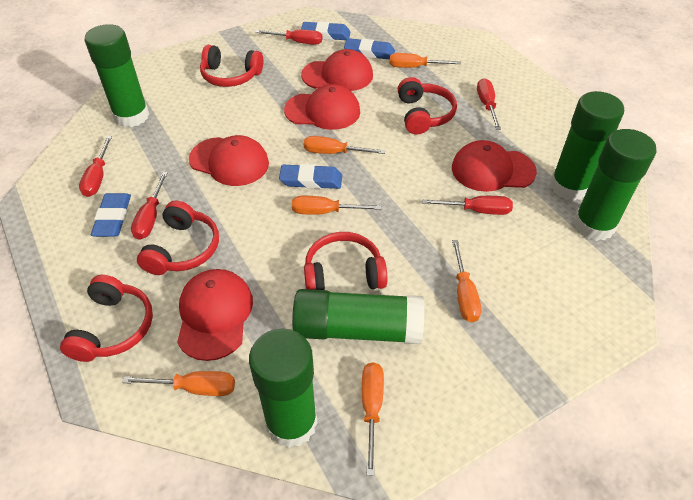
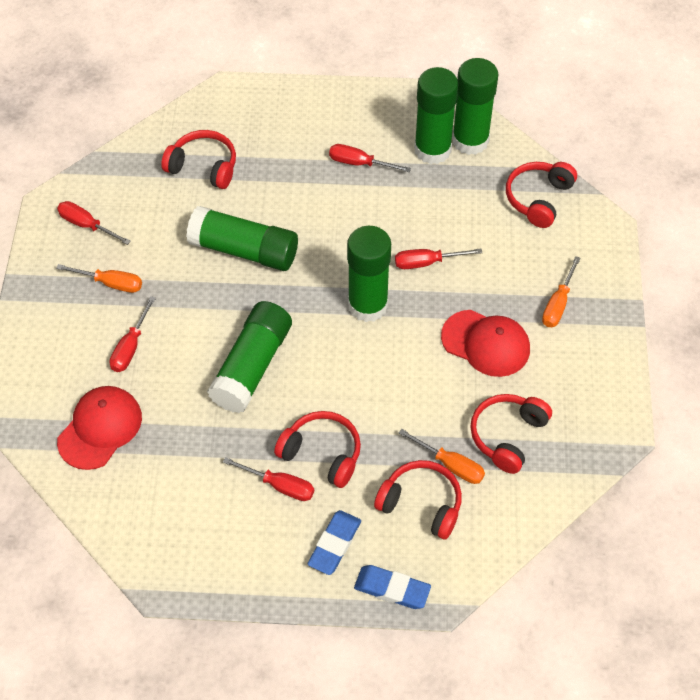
blue eraser: [91,193,131,237] [279,164,342,189] [301,21,350,40] [344,38,395,60] = 4 -> [307,510,361,575] [354,565,431,609] = 2
orange screwdriver: [122,371,235,396] [292,196,381,215] [304,136,385,154] [362,362,384,476] [390,53,461,68] [452,240,481,322] = 6 -> [56,264,142,293] [399,429,485,484] [542,256,581,327] = 3
red cap: [177,269,253,361] [189,135,269,186] [284,84,360,130] [301,49,373,91] [452,140,537,192] = 5 -> [57,386,142,470] [441,310,530,377] = 2

